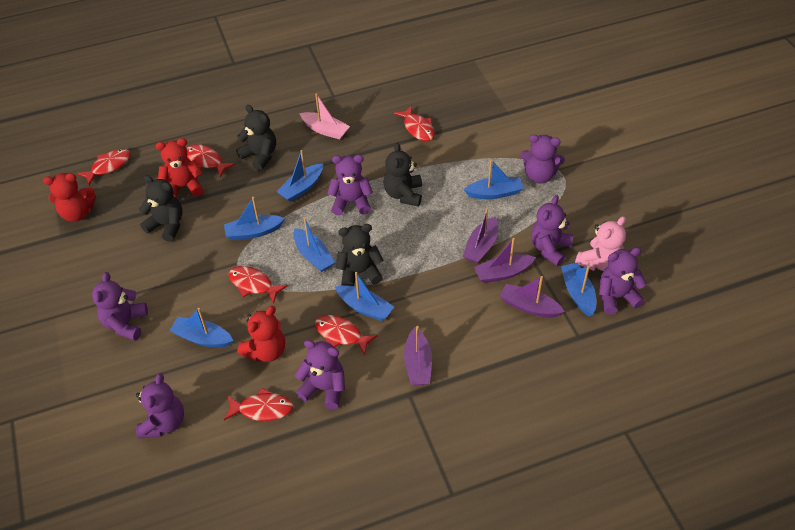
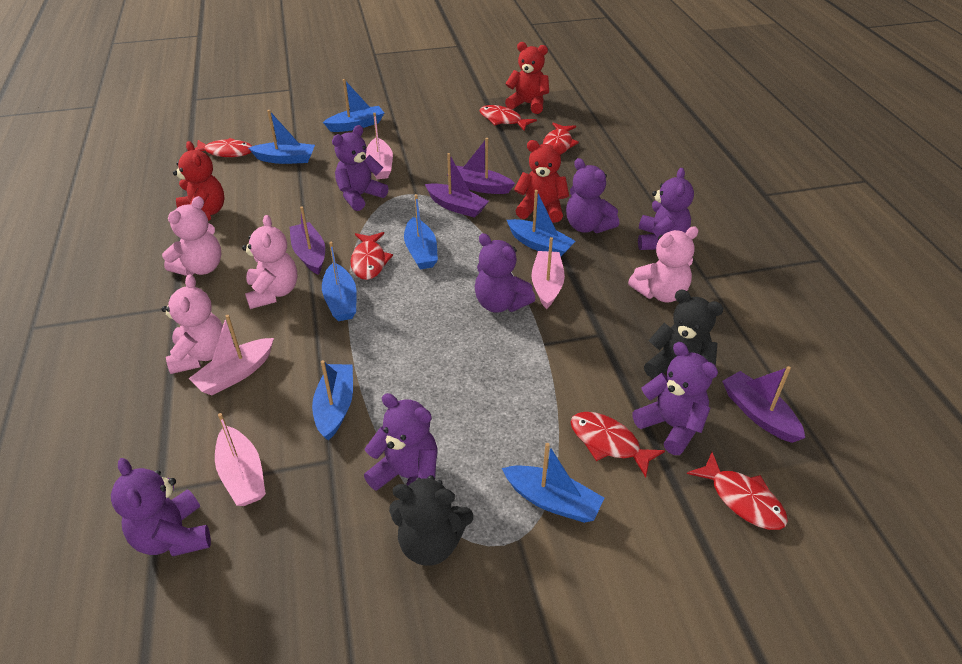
black teddy bear: [139,175,183,242] [236,105,276,171] [336,224,384,286] [384,143,422,207] = 4 -> [389,475,474,566] [644,290,724,379] = 2
pink boat: [299,93,350,139] = 1 -> [189,315,274,395] [215,413,266,506] [366,113,393,179] [531,237,565,309] = 4
pink teddy bear: [575,216,626,271] = 1 -> [162,196,221,276] [162,274,223,374] [242,215,298,309] [628,226,699,302] = 4

